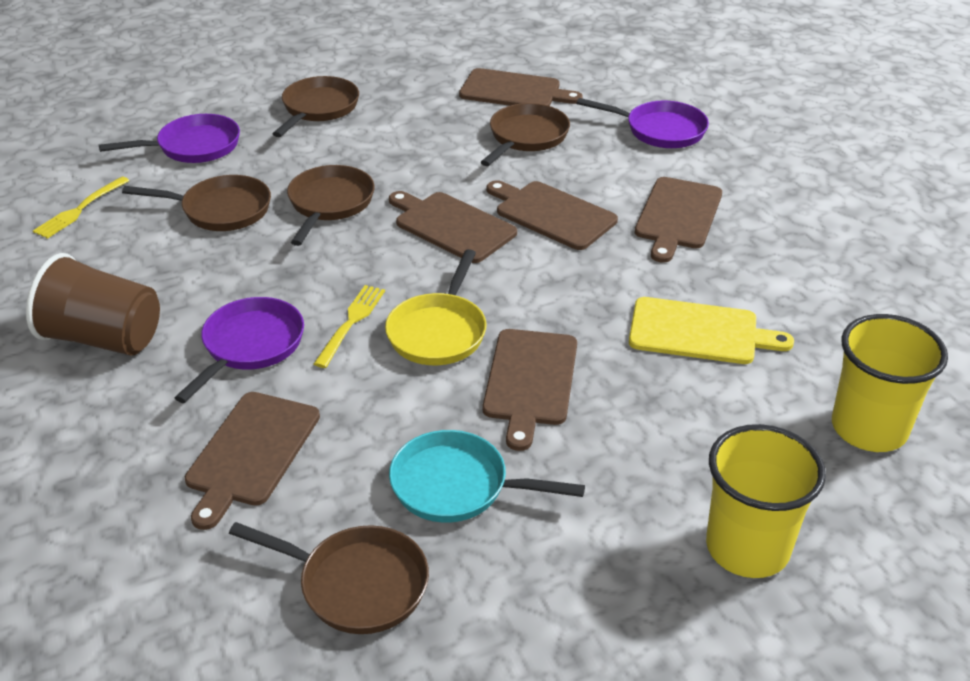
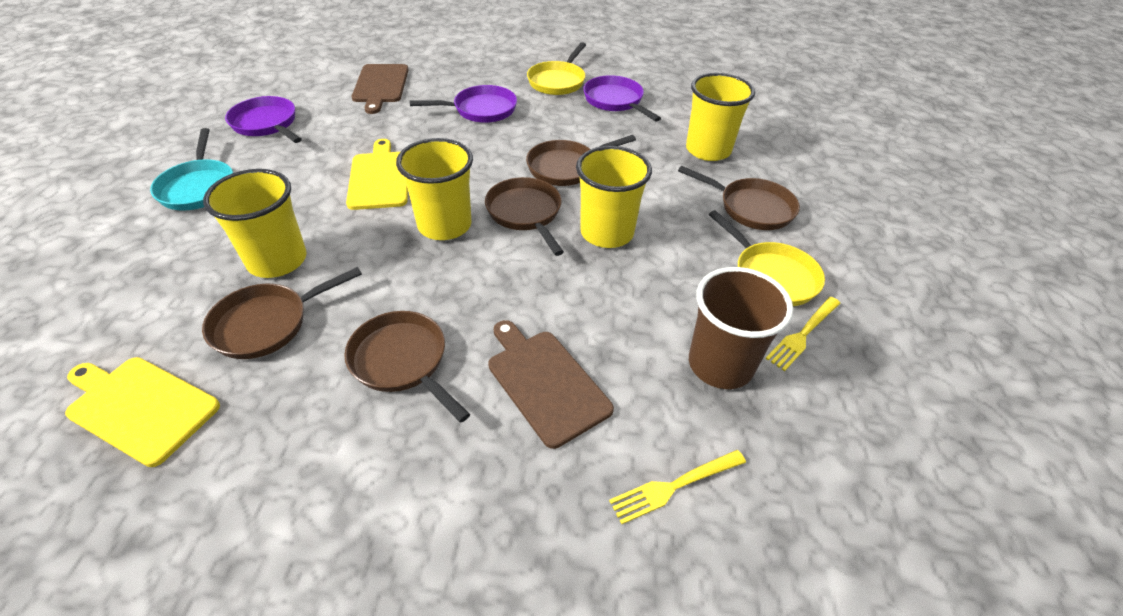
brown cutting board: [185,392,320,530] [389,191,517,263] [459,68,583,106] [483,329,577,451] [487,180,618,250] [635,177,722,263] = 6 -> [352,64,409,114] [488,320,614,449] = 2
yellow cup: [706,424,826,578] [832,314,948,452] = 2 -> [203,169,307,278] [396,138,473,240] [576,146,652,248] [686,73,755,161] = 4
yellow cutting board: [629,297,794,364] = 1 -> [65,357,220,467] [346,139,408,210] = 2
yellow pan: [385,249,486,365] = 1 -> [527,42,586,95] [709,210,825,306] = 2

